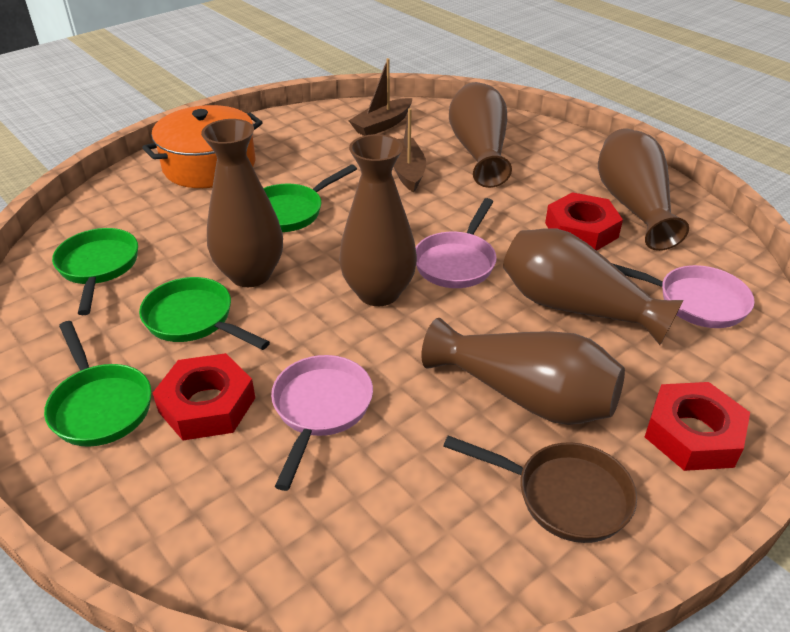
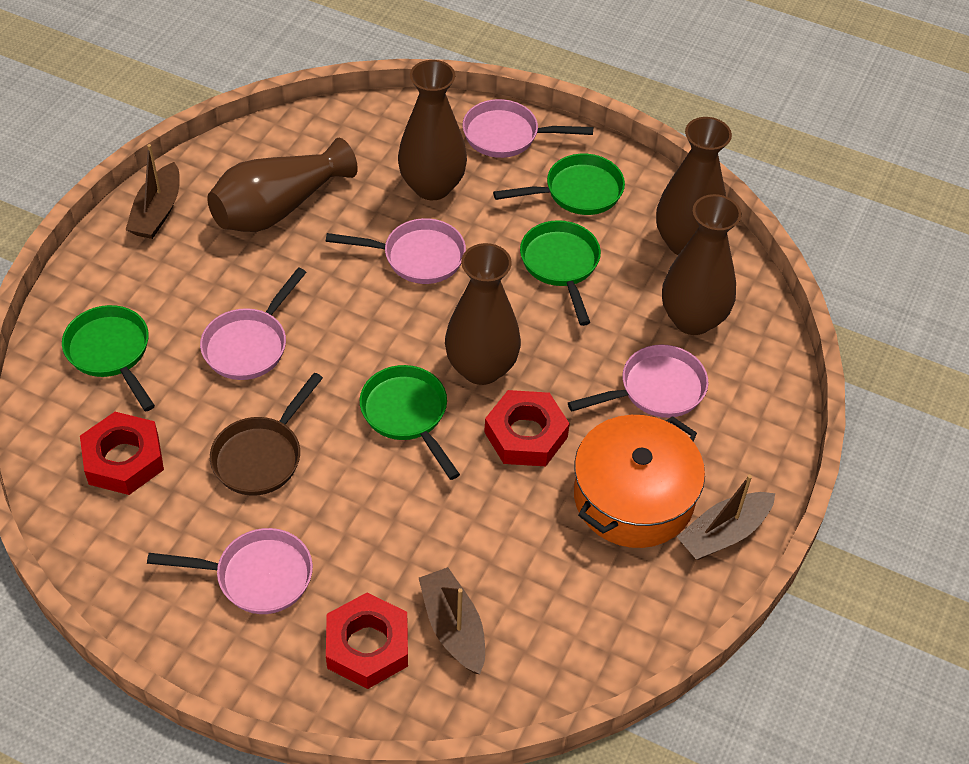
brown boat: [349,58,412,136] [393,108,426,193] = 2 -> [126,144,180,239] [419,567,485,674] [677,475,775,560] = 3
brown vase: [201,119,283,287] [339,134,417,306] [422,318,625,425] [449,82,512,188] [503,228,684,345] [598,128,689,251] = 6 -> [207,138,358,232] [398,60,467,200] [445,243,521,385] [656,117,732,255] [662,194,741,335] = 5
pink pan: [271,355,373,491] [416,198,497,288] [613,264,755,328] = 3 -> [147,528,313,614] [200,267,307,380] [326,218,466,284] [462,99,593,158] [568,344,708,418] = 5

